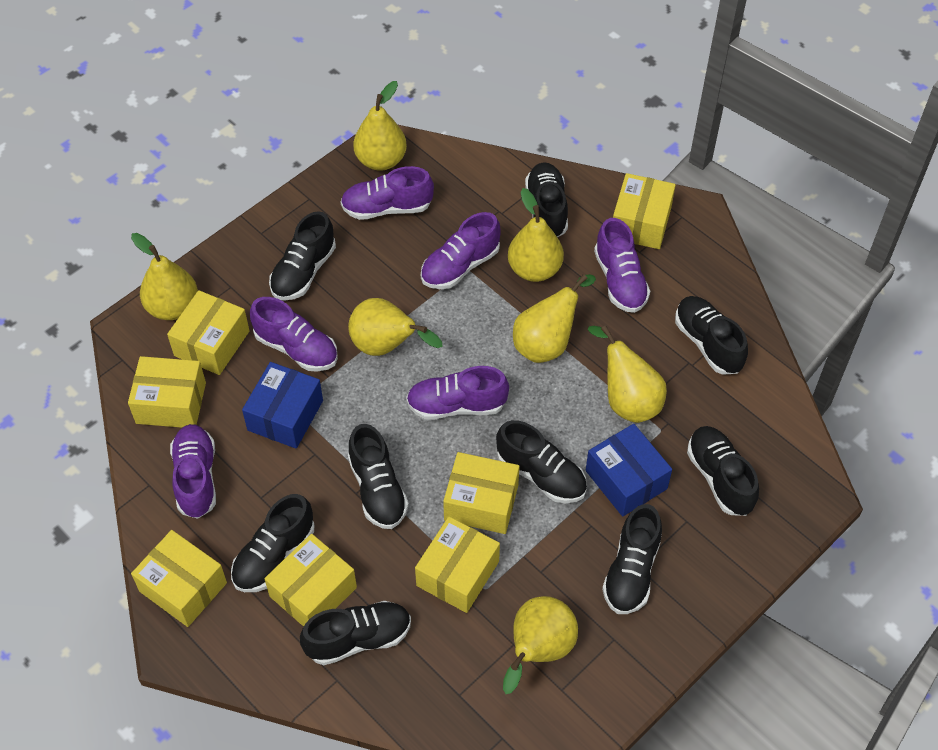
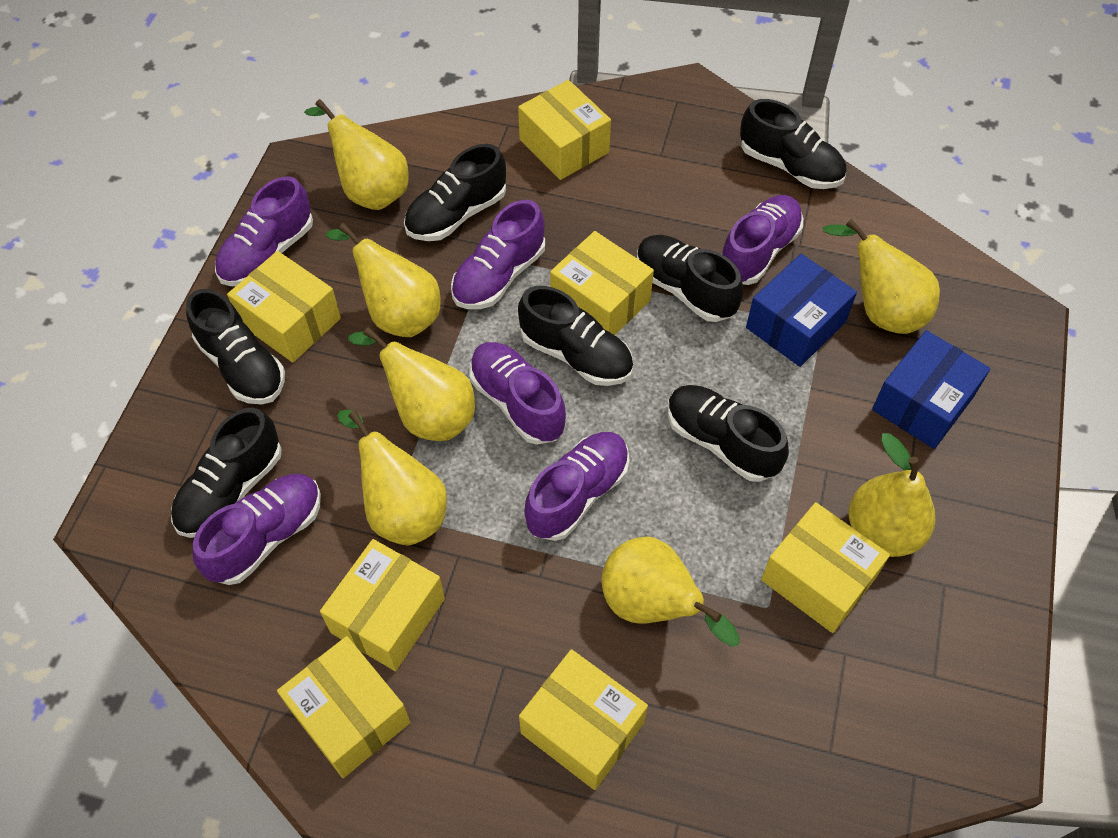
black shoe: [231,494,315,592] [269,211,336,301] [300,601,411,665] [348,424,409,529] [496,420,587,503] [525,162,568,237] [602,504,662,614] [675,296,748,375] [687,426,759,516] = 9 -> [171,408,282,538] [186,289,285,405] [404,144,506,241] [518,286,633,386] [637,235,743,322] [668,385,789,482] [740,99,847,189] = 7

